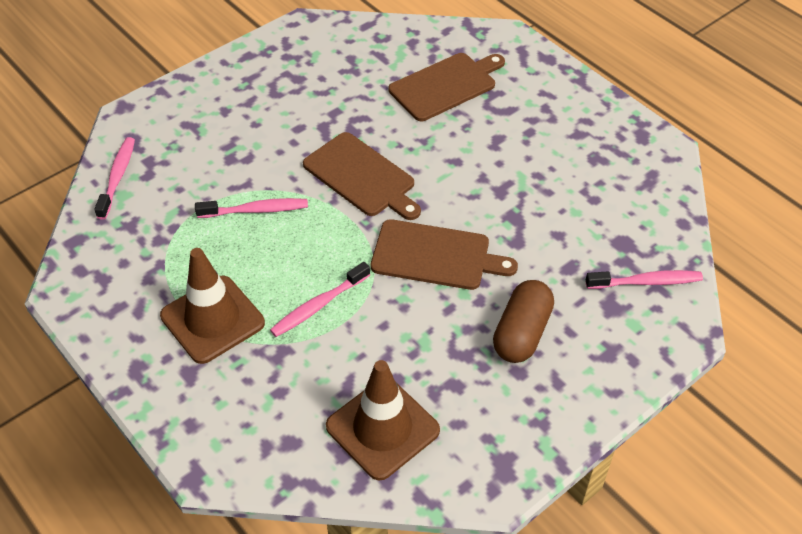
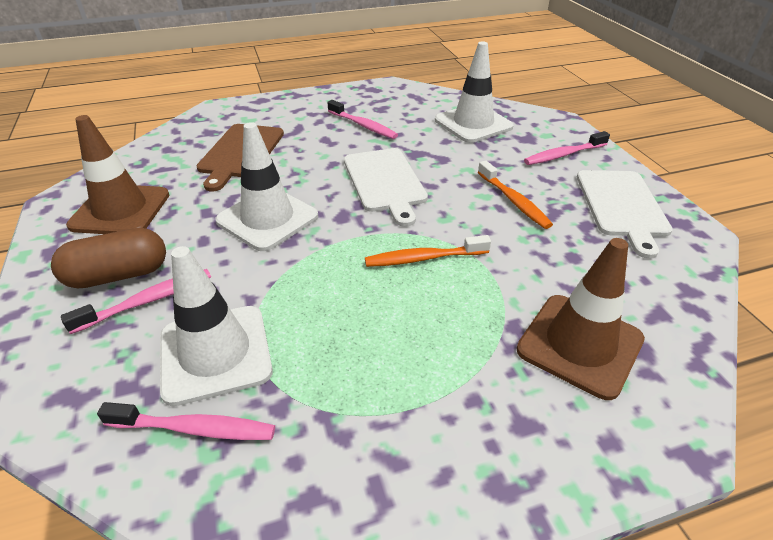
brown cutting board: [303,132,421,220] [371,219,518,290] [388,53,505,121] = 3 -> [197,124,284,191] = 1
orange toothbrush: none = 0 -> [365,235,491,267] [478,160,553,229] = 2
white cutting board: none = 0 -> [344,148,428,227] [577,170,673,259] = 2
white traffic cone: none = 0 -> [160,246,273,406] [215,122,318,251] [435,41,513,143] = 3

